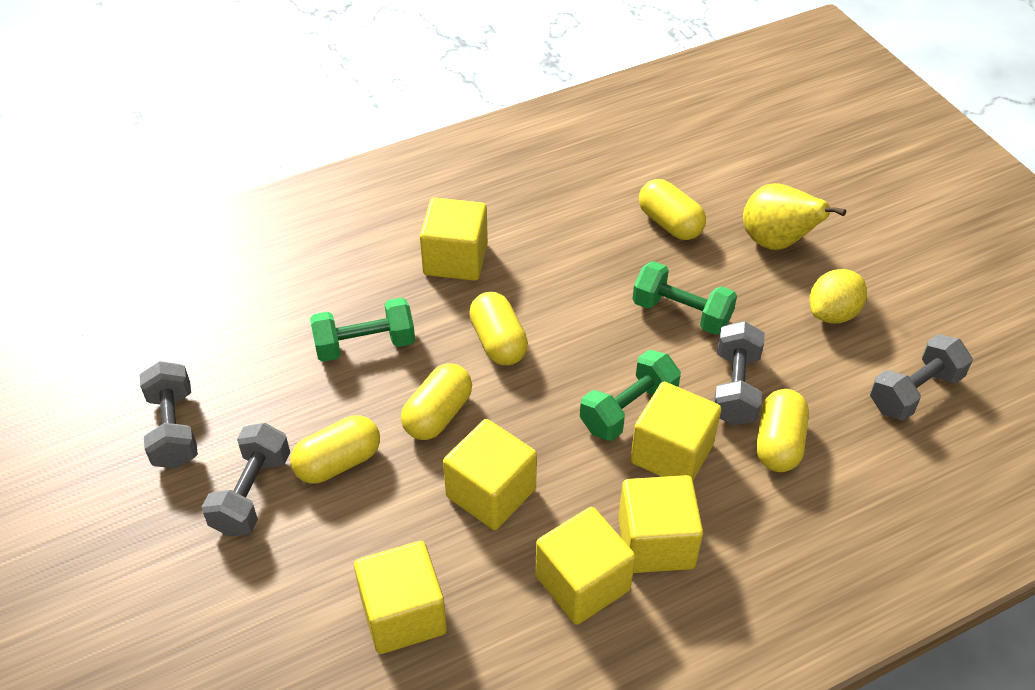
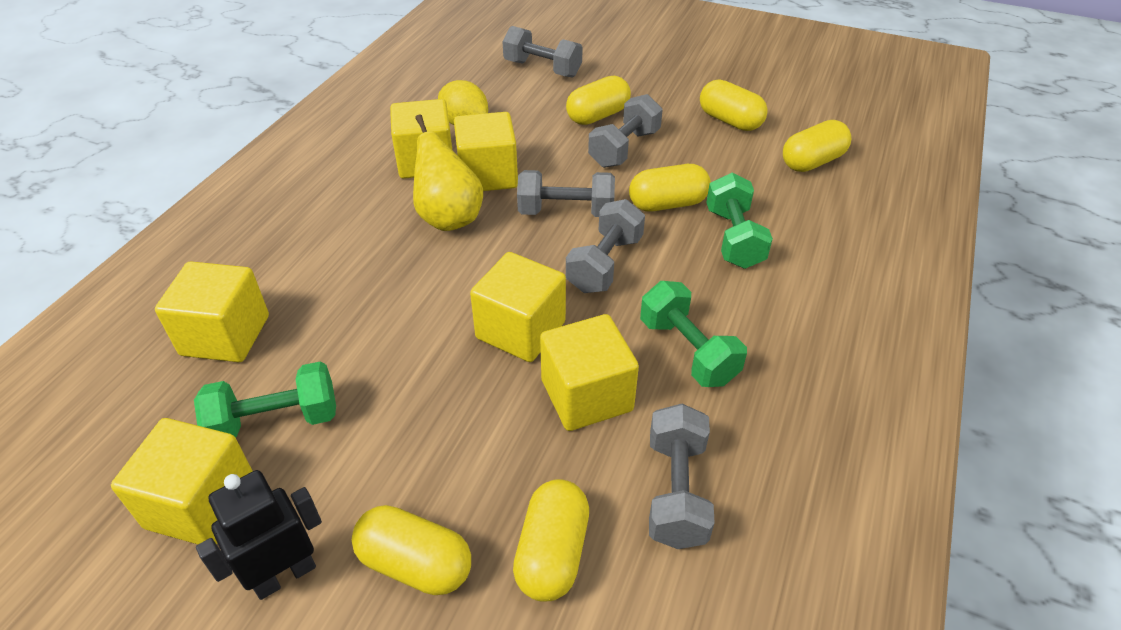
black robot: none = 0 -> [196,470,322,600] = 1
grey dumbbell: [139,361,198,469] [202,423,290,536] [713,321,765,426] [870,334,973,421] = 4 -> [502,26,583,78] [517,170,615,217] [566,199,645,293] [588,94,663,168] [649,404,715,549] = 5
yellow capsule: [290,415,380,484] [401,363,472,440] [469,292,528,365] [639,179,706,240] [756,389,809,472] = 5 -> [352,505,471,595] [513,479,589,602] [566,76,631,125] [629,164,711,212] [700,80,768,131] [783,120,851,172] = 6

